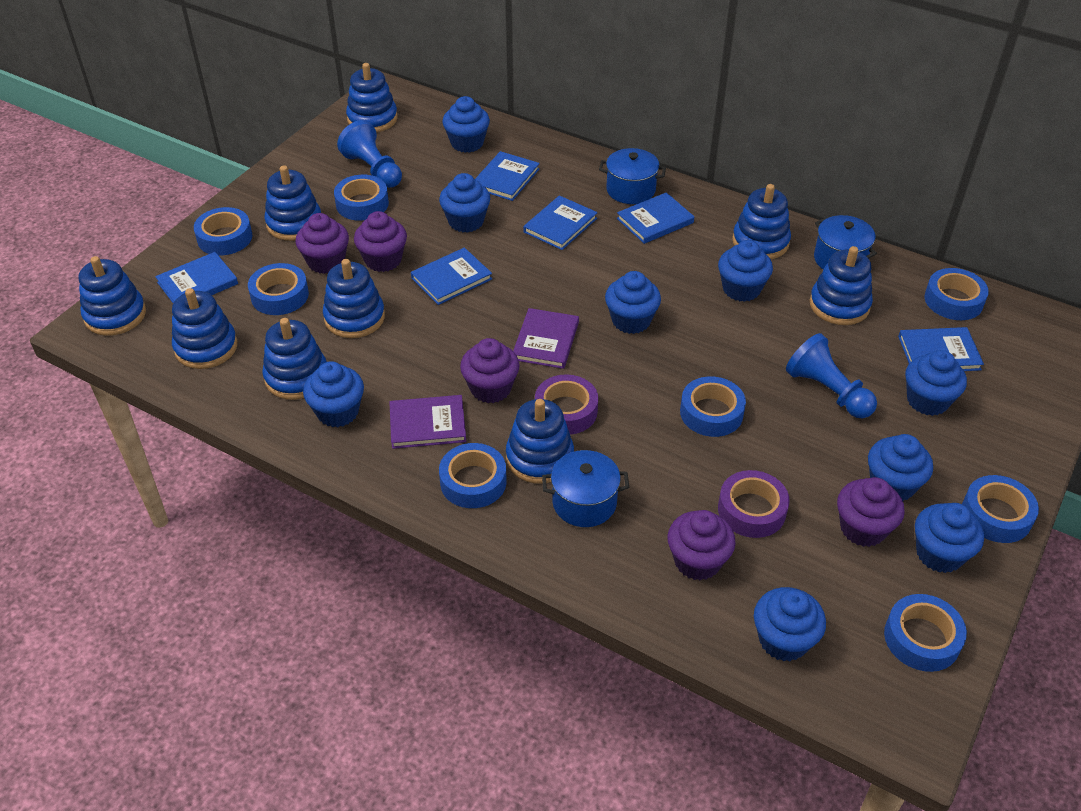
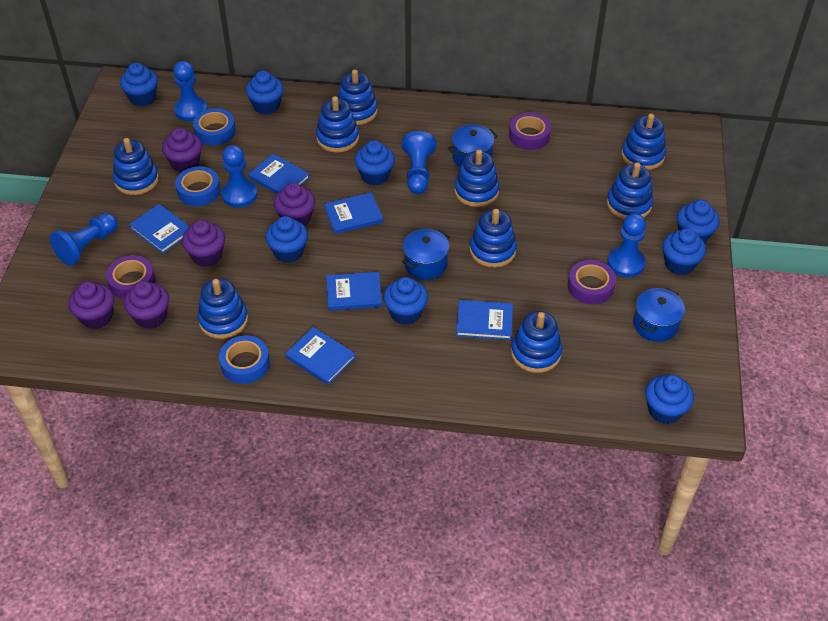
blue cupcake: [303,361,364,427] [439,173,490,233] [442,96,490,153] [605,271,661,334] [718,240,773,302] [754,587,826,661] [868,434,933,501] [905,350,967,416] [915,503,984,573] = 9 -> [120,63,158,106] [246,71,284,115] [265,216,308,263] [354,140,395,186] [383,277,428,325] [645,375,694,424] [662,228,706,275] [677,200,720,243] = 8
blue pawn: [337,120,402,188] [786,333,877,418] = 2 -> [50,213,118,266] [173,61,208,122] [221,145,257,208] [402,131,436,194] [607,213,646,277] = 5
blue tape: [194,207,252,255] [248,263,309,315] [334,175,389,221] [439,443,507,508] [680,376,746,437] [884,594,967,672] [924,268,989,320] [962,475,1039,543] = 8 -> [175,166,220,206] [193,108,236,146] [219,335,270,384] = 3
purple book: [389,395,466,449] [513,308,579,369] = 2 -> none = 0
purple tape: [535,375,598,435] [718,470,790,538] = 2 -> [106,255,155,299] [509,112,551,150] [568,260,616,305] = 3

